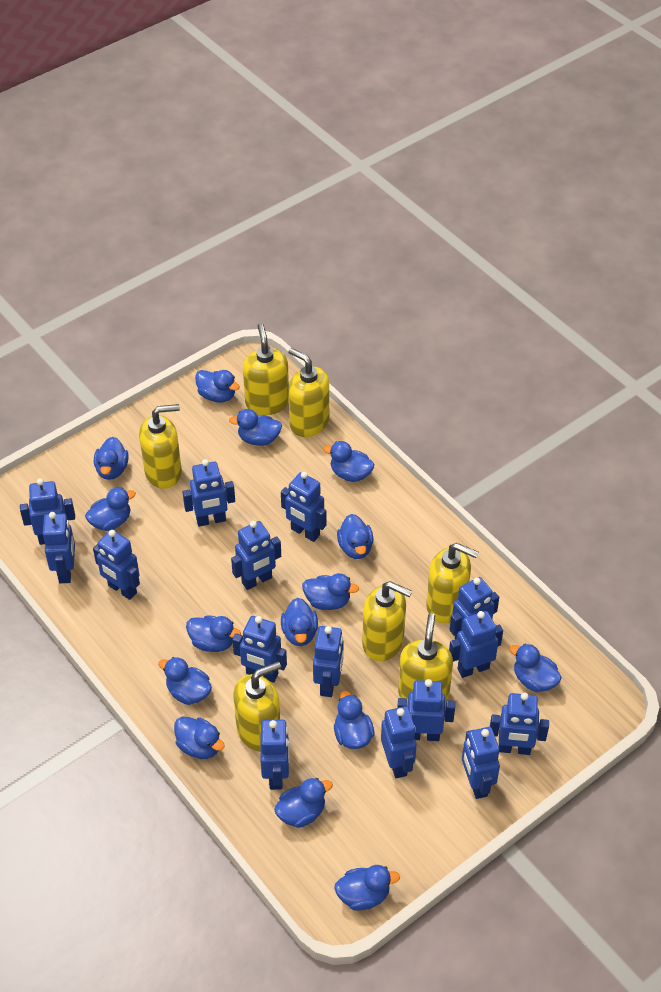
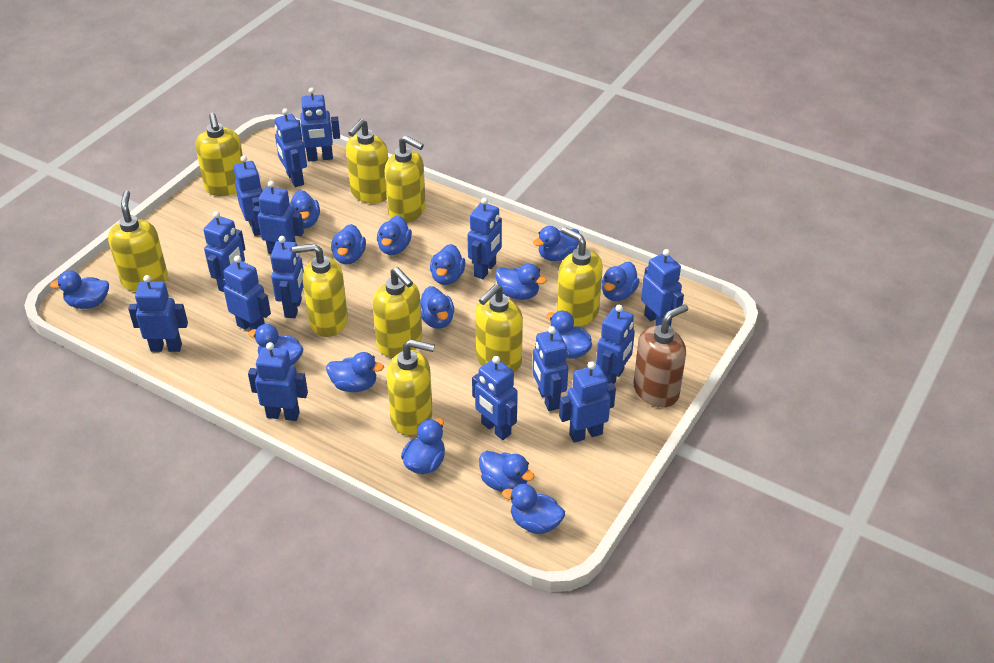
brown soap dispenser: none = 0 -> [633,304,688,407] = 1
yellow soap dispenser: [139,404,182,489] [233,662,281,752] [243,323,289,415] [288,348,329,437] [362,581,412,661] [398,613,453,705] [426,543,479,623] = 7 -> [108,190,168,291] [196,113,243,196] [292,244,348,337] [346,119,388,203] [373,267,422,357] [385,135,426,223] [387,339,435,435] [475,284,523,372] [557,227,603,327] = 9

